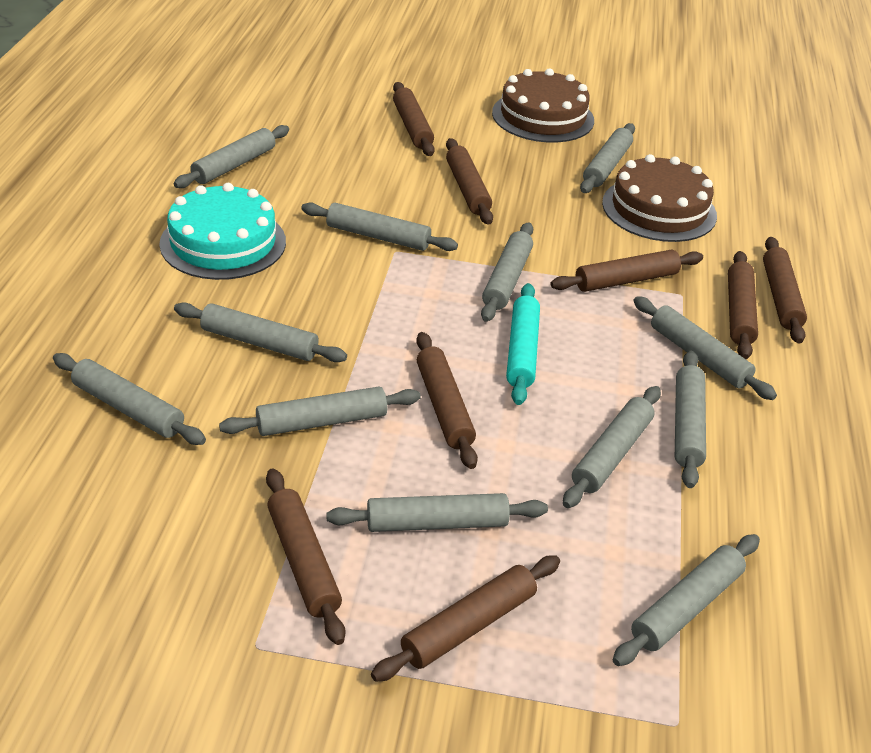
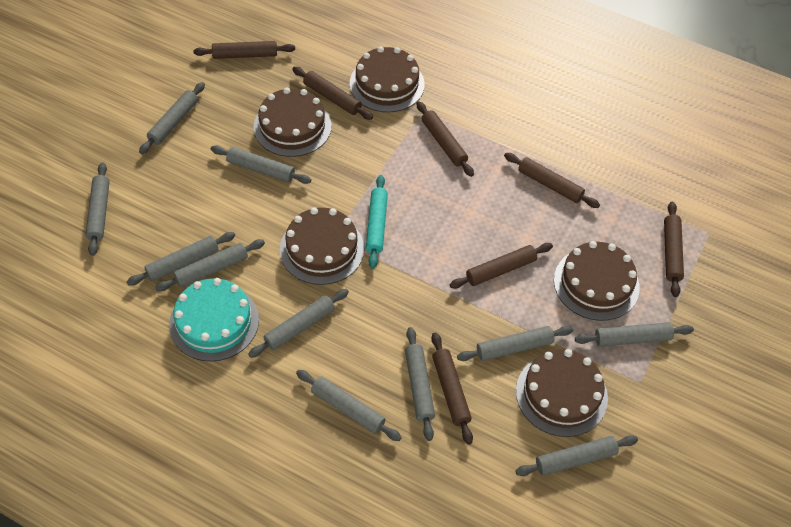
brown cake: [492,68,594,142] [602,154,717,242] = 2 -> [253,87,332,157] [280,207,364,285] [350,46,425,112] [516,349,608,437] [554,241,640,321] = 5
brown rolling pin: [266,468,345,645] [371,556,560,682] [393,82,435,156] [416,332,478,469] [446,138,493,225] [551,250,703,292] [728,251,758,359] [763,237,807,344] = 8 -> [193,41,295,59] [292,67,373,120] [417,101,474,177] [431,332,473,445] [450,243,553,289] [504,153,600,208] [664,202,684,297] = 7
grey rolling pin: [53,353,206,445] [174,125,289,188] [174,302,347,362] [219,387,421,436] [301,203,458,251] [326,493,548,532] [481,223,533,322] [563,386,661,508] [580,123,635,193] [613,534,760,666] [633,296,777,400] [675,351,706,488] = 12 -> [86,162,109,256] [127,232,235,286] [139,82,205,154] [155,239,265,291] [211,145,311,184] [248,289,349,358] [296,370,402,441] [405,327,435,441] [457,326,573,361] [516,435,638,476] [575,322,694,347] = 11

